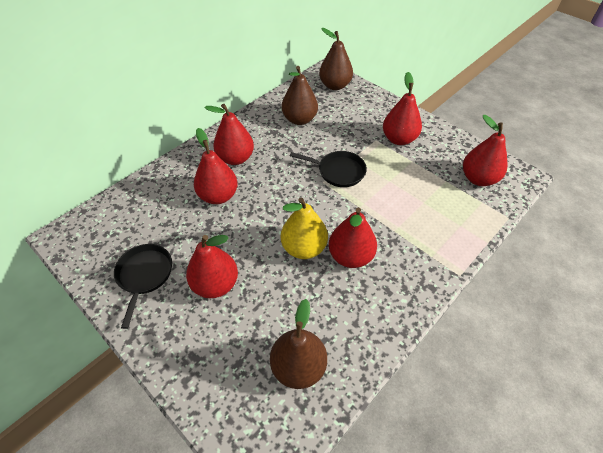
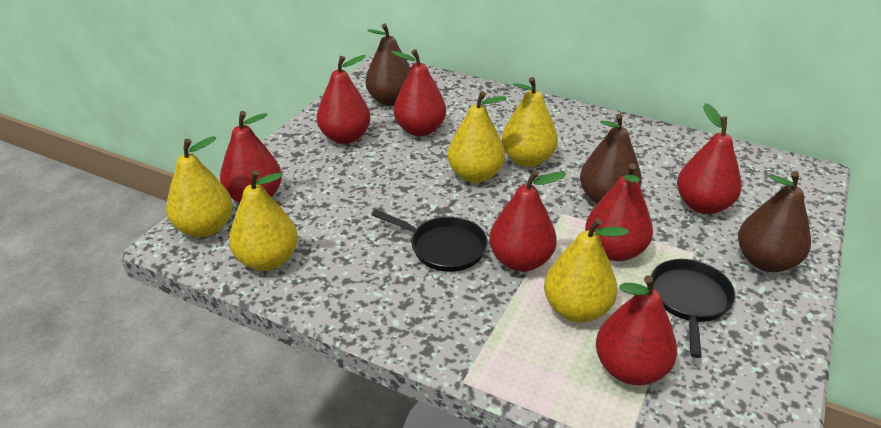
red pear: [186,235,238,298] [194,128,238,204] [204,104,254,165] [329,208,377,268] [383,72,422,145] [463,115,508,186] = 6 -> [220,111,282,203] [317,55,371,144] [391,49,446,136] [489,170,566,272] [585,163,653,261] [596,275,677,385] [677,103,742,214] = 7
yellow pear: [281,197,328,259] = 1 -> [166,136,233,237] [229,170,298,271] [447,91,506,183] [502,77,558,167] [544,218,629,322] = 5

